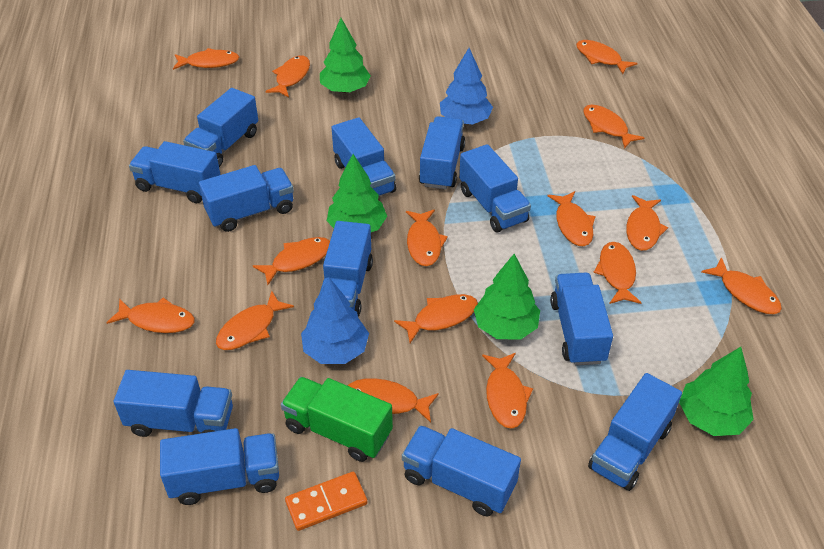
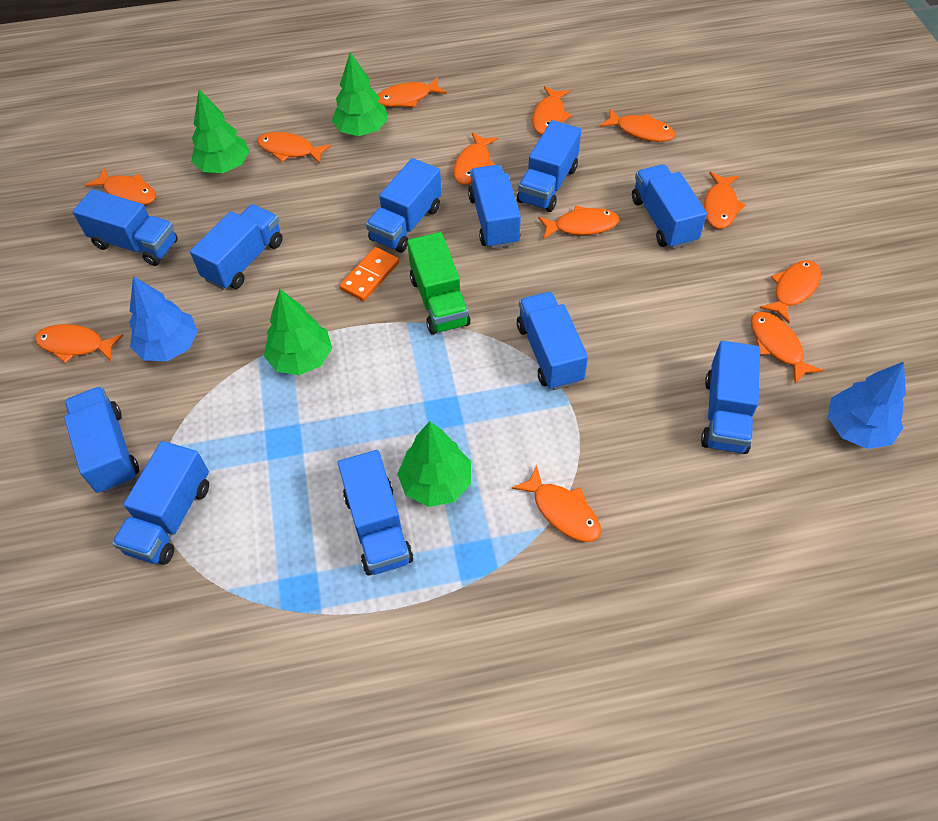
blue truck: [114,370,233,437] [129,141,221,203] [160,428,279,505] [183,88,258,167] [199,165,294,232] [319,221,373,317] [332,117,396,197] [402,425,521,516] [419,116,465,189] [459,144,531,233] [550,273,613,366] [588,373,682,491] = 12 -> [64,387,139,493] [73,189,178,266] [112,441,209,565] [190,204,283,290] [338,450,413,575] [366,158,442,253] [468,165,521,249] [517,120,581,212] [517,292,588,390] [632,164,707,249] [701,341,760,454] = 11
orange fish: [106,297,195,333] [173,48,239,70] [216,291,294,350] [253,237,330,285] [265,56,310,97] [348,378,439,423] [394,294,478,343] [406,209,448,266] [482,353,533,429] [547,191,596,247] [576,40,638,74] [583,104,644,149] [593,242,642,304] [626,195,668,251] [701,257,782,314] = 15 -> [35,324,124,364] [85,168,156,205] [257,132,331,164] [378,77,447,107] [453,132,498,185] [512,465,601,542] [532,86,572,135] [538,205,619,239] [600,109,675,142] [704,172,746,229] [751,312,823,383] [760,260,821,323] = 12

